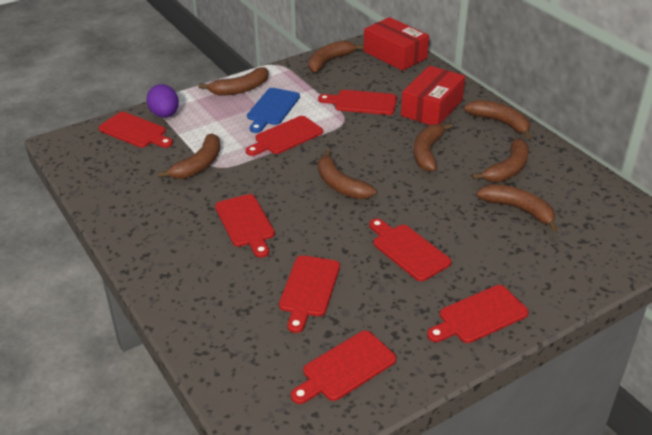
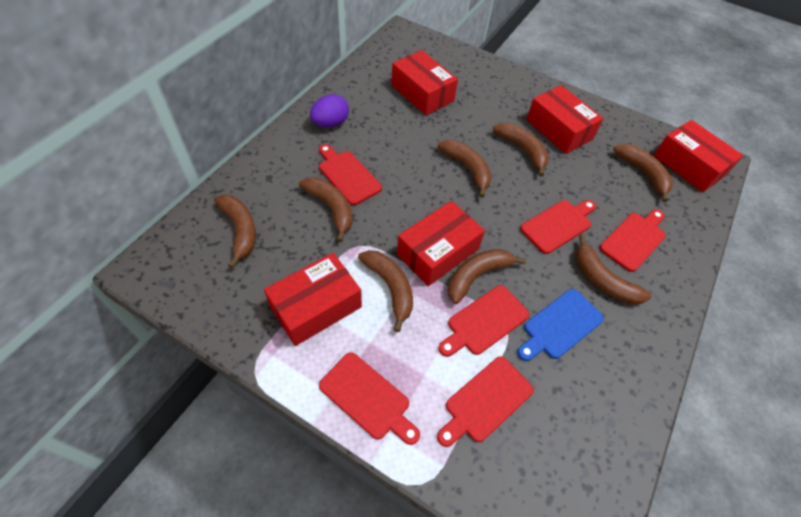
red box: [364,17,429,71] [401,66,465,125] = 2 -> [264,253,362,346] [391,50,458,115] [397,201,485,286] [526,85,604,154] [654,120,744,192] = 5
red cutting board: [99,112,173,148] [215,194,275,258] [246,116,323,156] [279,255,340,333] [291,330,396,404] [318,90,397,115] [369,219,451,281] [427,285,529,343] = 8 -> [319,144,382,205] [319,352,420,445] [437,357,534,447] [439,285,529,357] [520,200,596,254] [600,209,666,272] = 6

